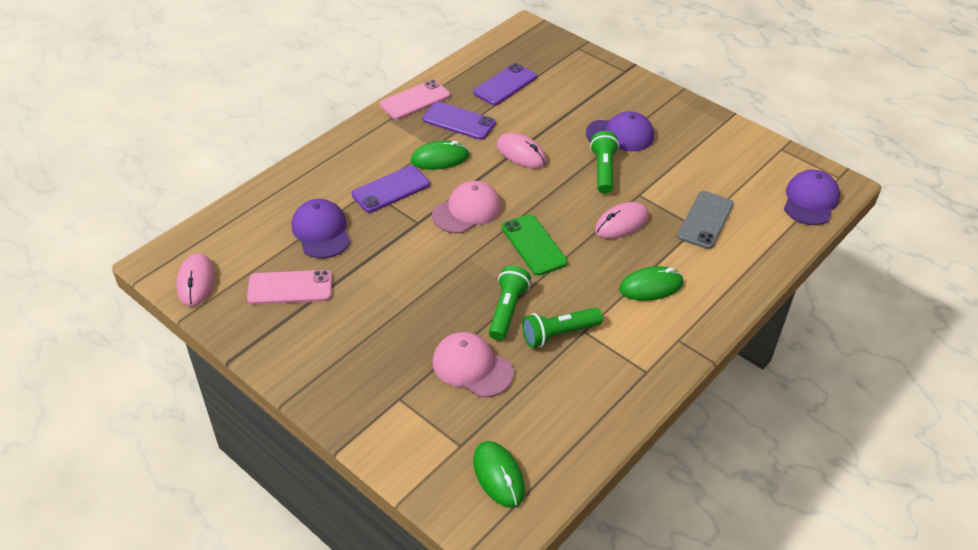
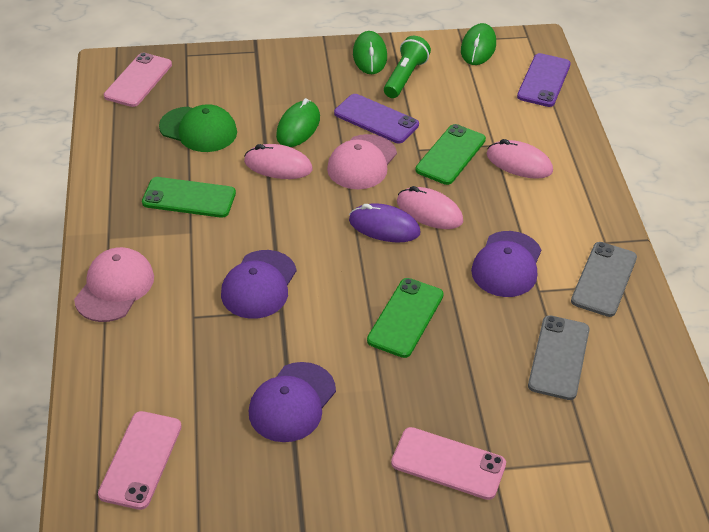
green cap: none = 0 -> [159,104,237,152] = 1
green flashlight: [489,266,531,341] [522,308,603,348] [590,131,619,194] = 3 -> [384,36,431,98] = 1
green phone: [501,214,568,276] = 1 -> [142,177,236,218] [367,278,444,358] [415,124,486,185] = 3
grey phone: [677,191,734,249] = 1 -> [528,315,590,400] [571,242,637,317] = 2
pink phone: [247,270,332,305] [380,79,450,120] = 2 -> [98,411,182,510] [104,53,172,107] [391,427,506,500] = 3
purple mouse: none = 0 -> [349,203,420,242] = 1
purple phone: [352,165,430,213] [422,102,496,140] [473,63,537,105] = 3 -> [334,94,419,143] [517,53,571,107] = 2

